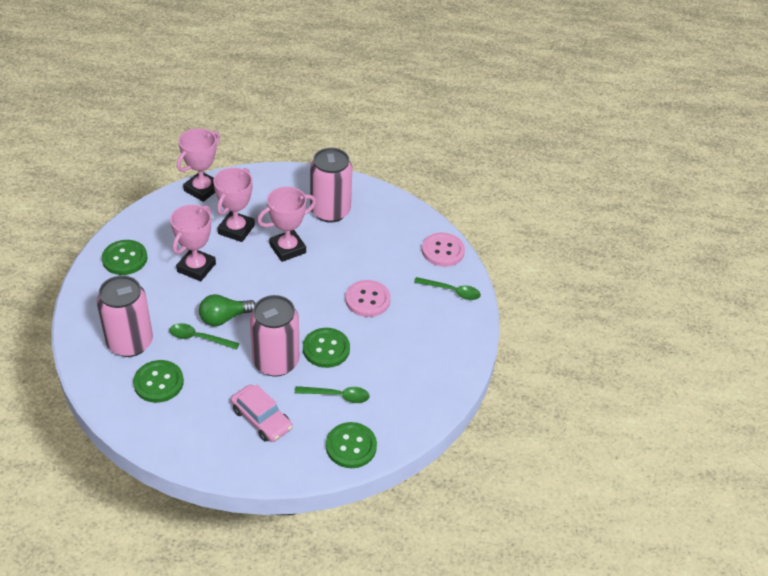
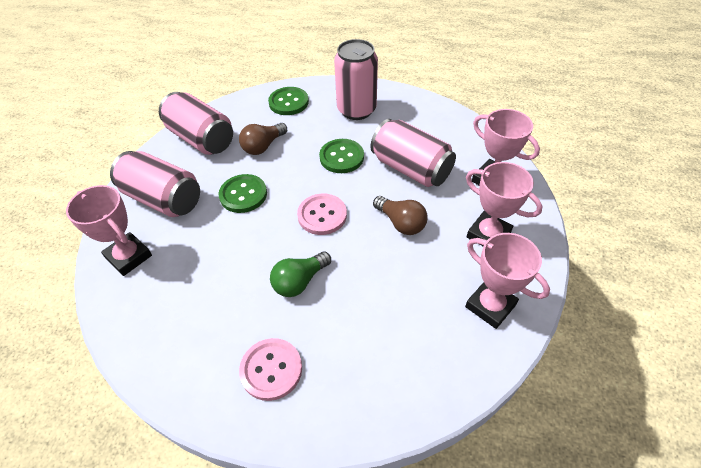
brown light bulb: none = 0 -> [239,123,287,155] [373,196,427,235] = 2
green button: [102,240,147,275] [133,360,184,403] [303,328,350,368] [326,422,377,468] = 4 -> [218,174,267,213] [268,87,309,115] [319,139,364,173] = 3
green spoon: [169,323,240,350] [295,386,370,403] [414,277,481,300] = 3 -> none = 0
pink can: [97,276,153,357] [250,295,299,377] [310,148,352,223] = 3 -> [110,151,200,217] [159,92,233,155] [334,39,378,120] [370,119,456,187] = 4
pink car: [231,384,292,442] = 1 -> none = 0

